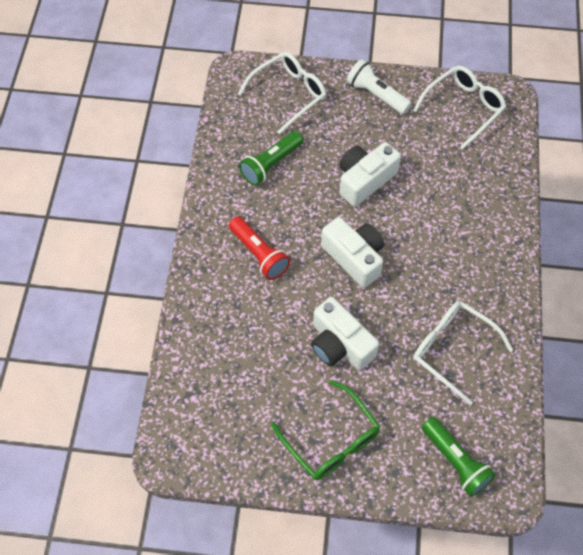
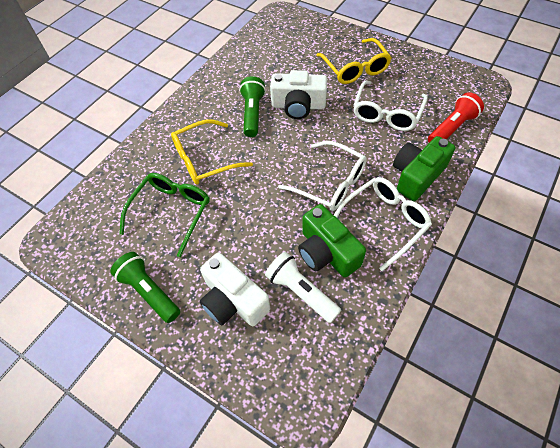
green camera: none = 0 -> [298,204,366,278] [393,136,455,201] = 2
white camera: [311,297,379,370] [321,217,384,288] [339,142,401,207] = 3 -> [199,253,270,326] [270,70,327,119] = 2
yellow glasses: none = 0 -> [171,119,253,185] [316,38,391,84] = 2

